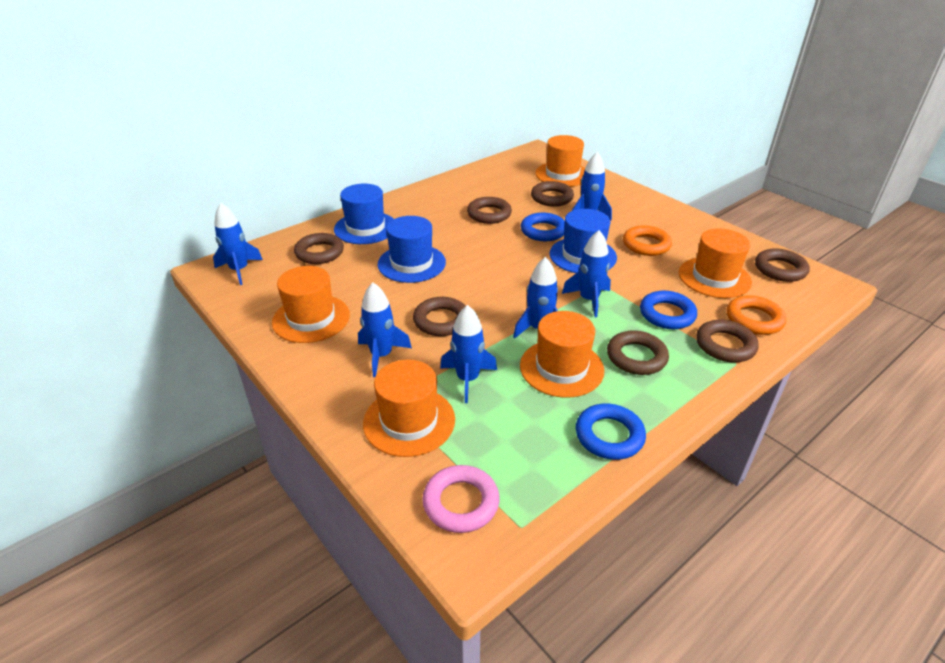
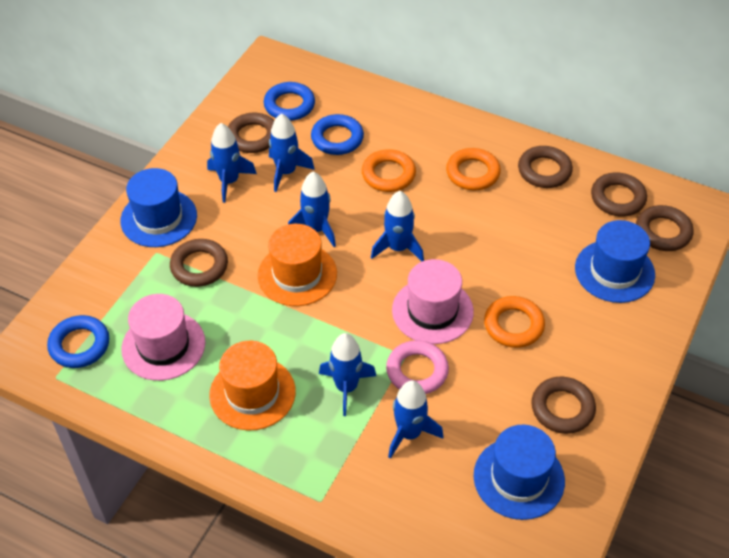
brown ring: [294,233,344,264] [413,297,465,336] [467,197,512,224] [531,181,574,207] [607,330,669,375] [696,320,759,362] [755,248,810,282] = 7 -> [170,239,228,287] [228,113,274,153] [518,146,573,188] [531,377,596,434] [591,172,647,217] [636,205,694,251] = 6
orange hat: [272,266,350,343] [363,360,455,457] [520,311,604,398] [535,135,585,187] [679,228,752,298] = 5 -> [209,341,296,431] [258,224,337,306] = 2
orange ring: [623,225,672,256] [727,295,786,335] = 2 -> [362,149,416,192] [446,148,501,190] [484,296,545,348] = 3
pink hat: none = 0 -> [121,294,205,381] [392,259,474,344] = 2

